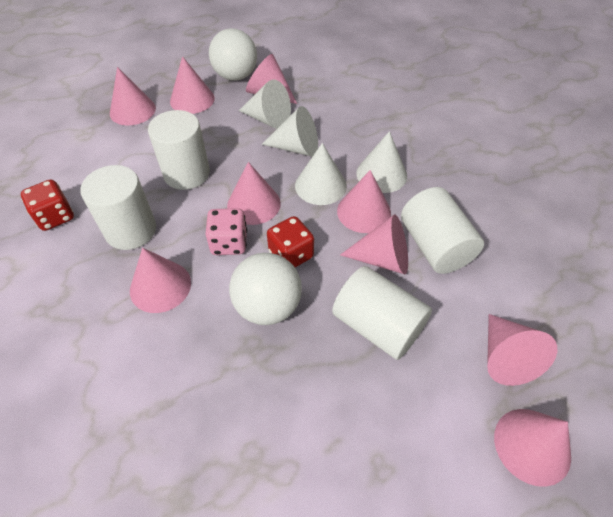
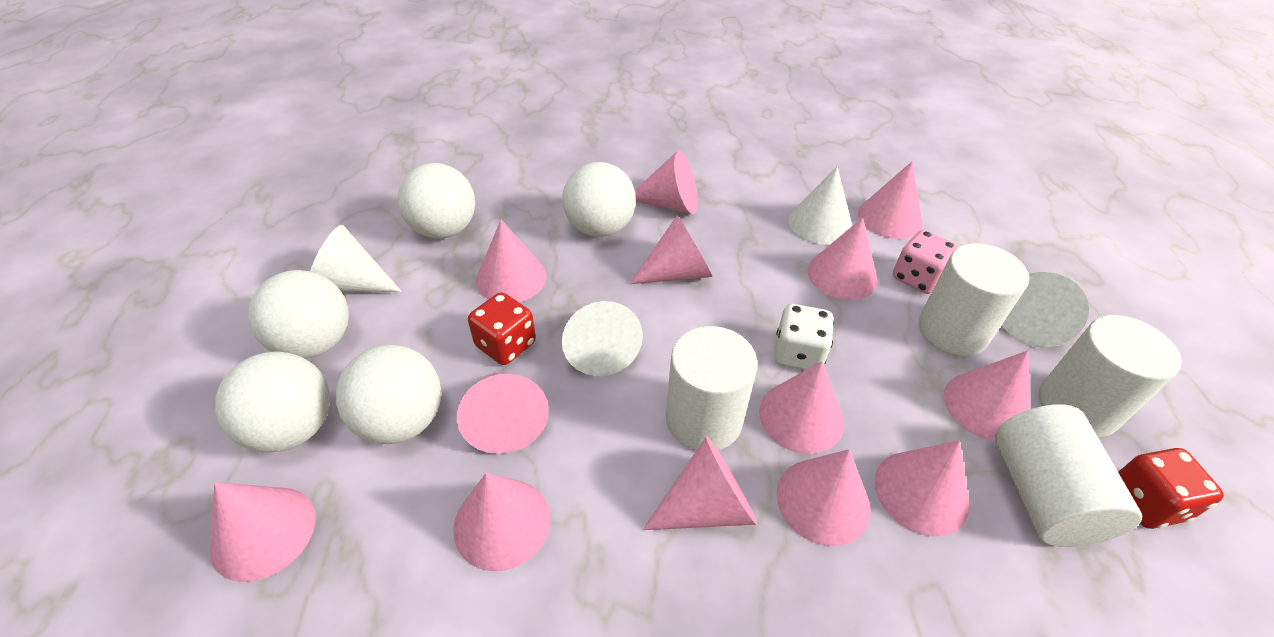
pink cone: [110,67,156,125] [130,248,191,313] [170,56,215,114] [227,162,281,225] [246,54,297,104] [337,170,391,233] [340,214,408,274] [487,314,557,386] [494,409,571,487] = 9 -> [210,482,316,582] [453,473,550,571] [457,372,549,454] [476,220,547,302] [630,215,713,284] [635,151,698,214] [643,436,757,530] [759,361,844,454] [777,449,871,546] [807,217,878,300] [858,161,922,239] [874,440,970,536] [944,350,1030,441] = 13
white ball: [209,28,257,81] [229,253,302,325] = 2 -> [215,351,330,453] [248,270,349,359] [336,345,442,444] [398,163,475,238] [562,162,636,237] = 5
white dice: none = 0 -> [774,304,834,370] = 1

